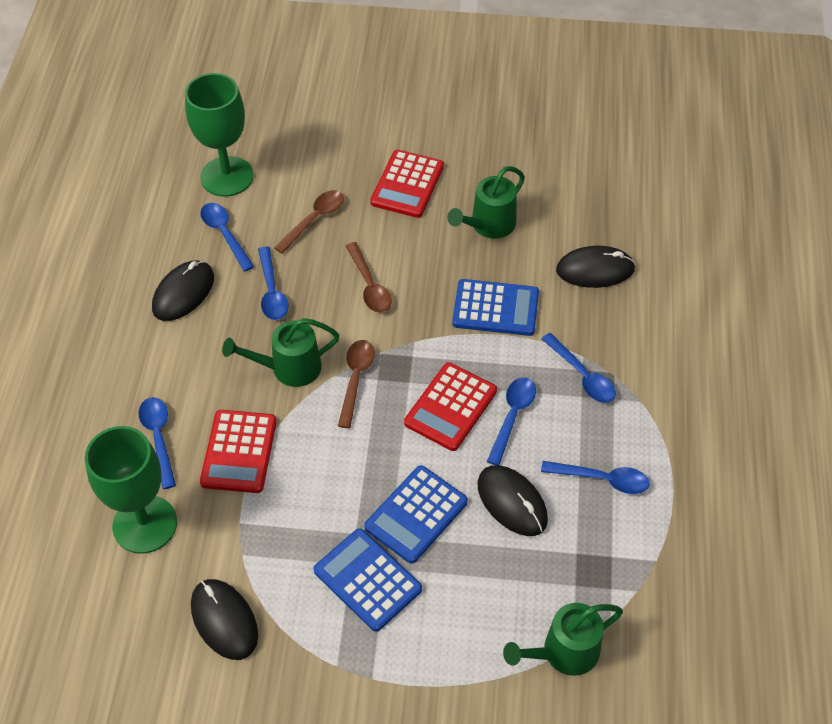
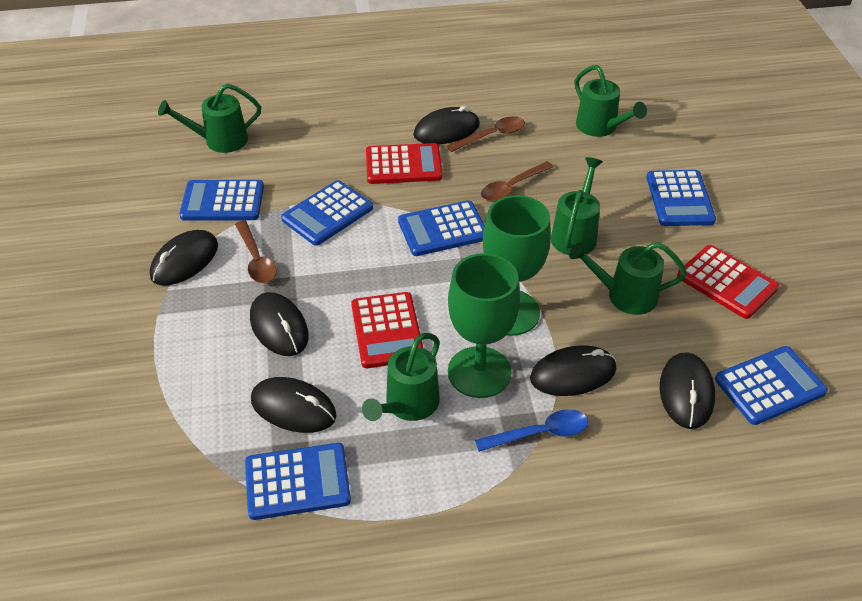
black mouse: [152,260,214,321] [191,579,258,660] [477,465,548,536] [556,246,636,288] = 4 -> [150,230,218,285] [250,292,309,356] [251,377,336,433] [413,106,480,145] [530,345,616,396] [660,352,715,429] = 6
blue calculator: [313,528,422,632] [364,465,468,564] [452,279,539,336] = 3 -> [179,180,264,221] [245,443,351,520] [281,180,373,246] [398,200,485,256] [646,170,716,226] [715,346,828,425] = 6
blue spoon: [138,397,176,489] [200,203,255,272] [258,246,289,320] [487,377,536,465] [541,333,616,403] [541,461,650,494] = 6 -> [475,409,588,452] = 1
green watering can: [222,318,339,387] [447,166,525,238] [503,603,623,676] = 3 -> [158,84,261,153] [362,333,440,421] [551,157,603,255] [569,242,687,315] [575,65,647,137] = 5

